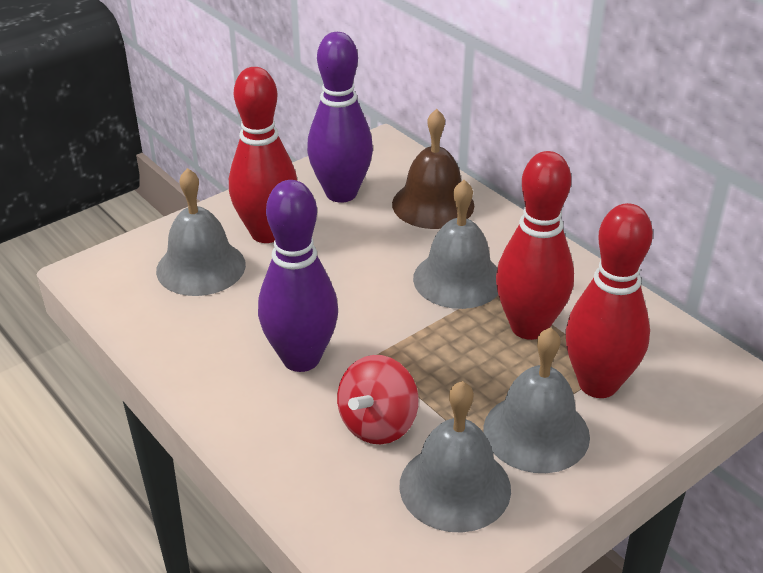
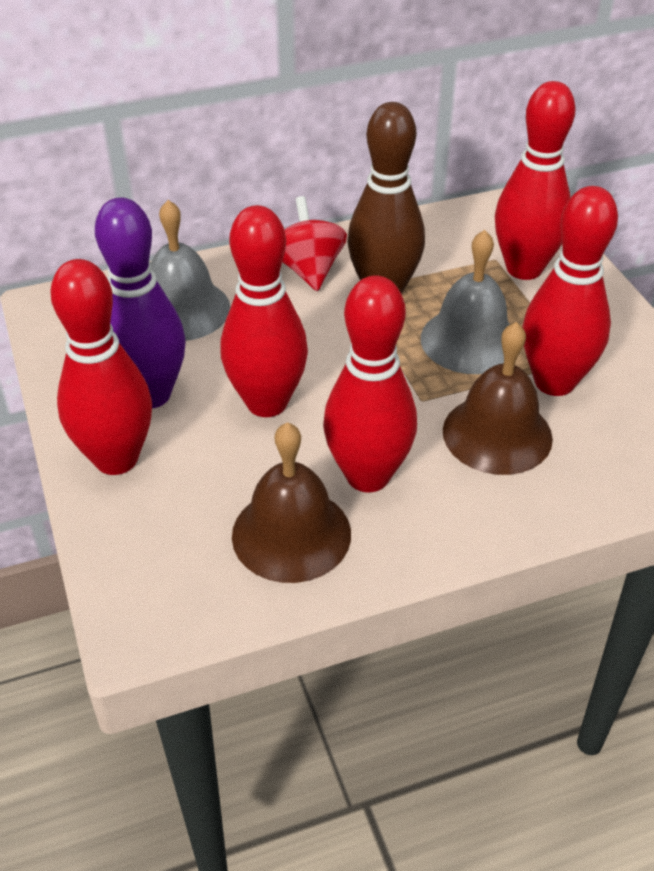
brown bell: [392,109,474,229] = 1 -> [232,422,351,583] [443,322,553,475] = 2
brown bowling pin: none = 0 -> [347,102,425,294] = 1
grey bell: [156,168,246,296] [399,381,511,532] [413,180,498,309] [483,327,590,473] = 4 -> [151,200,230,341] [421,230,510,374] = 2
purple bowling pin: [258,180,338,372] [307,32,373,203] = 2 -> [95,197,185,409] = 1
red bowling pin: [229,67,297,243] [496,151,574,340] [565,203,653,398] = 3 -> [51,259,152,475] [220,205,308,417] [323,275,417,492] [495,81,575,280] [522,186,618,396] = 5

